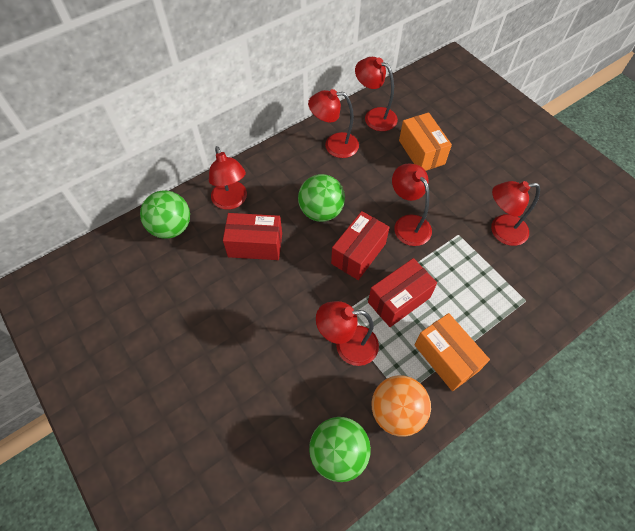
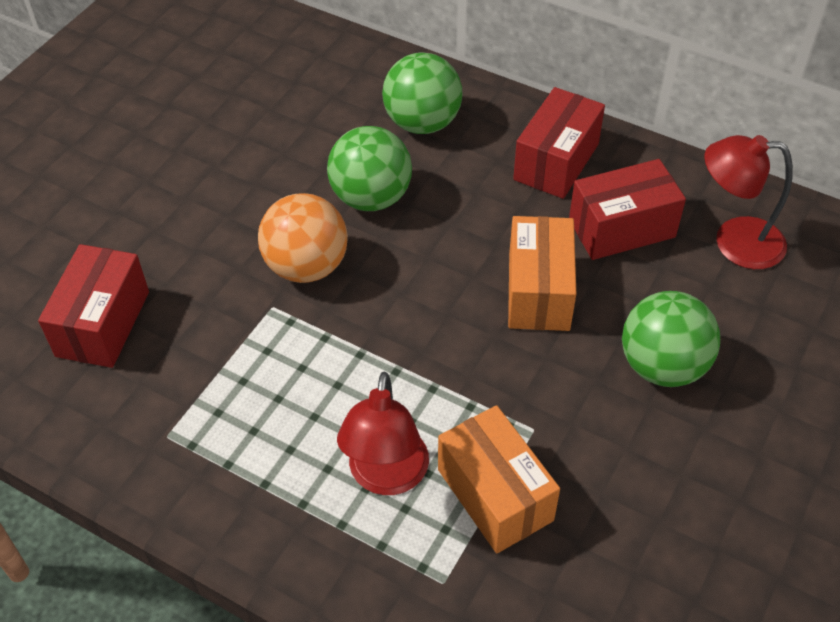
red lamp: [209,146,247,210] [308,89,359,158] [316,301,379,366] [355,57,398,131] [392,163,432,246] [491,181,540,246] = 6 -> [337,372,429,495] [704,135,793,269] = 2

